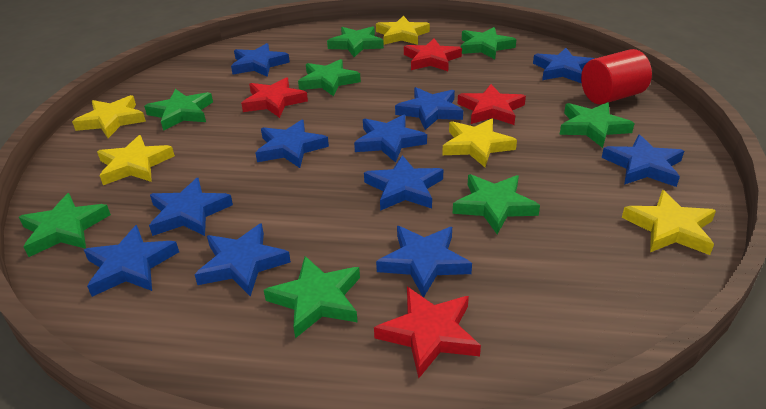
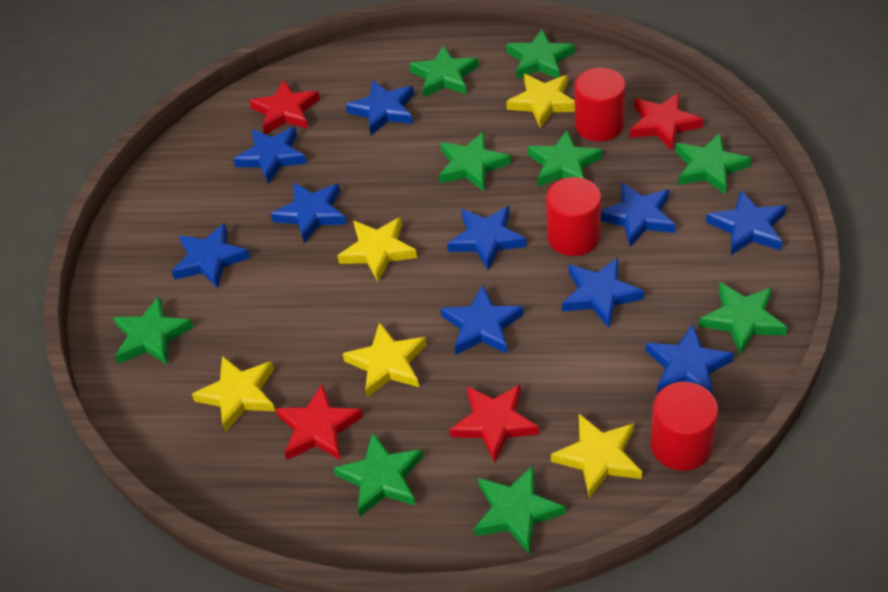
blue star: [84,225,179,297] [149,178,233,236] [194,223,291,297] [231,43,290,77] [255,120,329,168] [354,115,427,163] [364,155,443,211] [376,226,472,297] [395,87,463,130] [533,48,595,84] [602,134,684,187] = 11 -> [171,223,250,289] [233,127,307,184] [270,182,346,243] [346,80,414,135] [440,285,524,355] [447,206,527,271] [562,258,644,328] [601,182,676,247] [646,324,734,395] [706,190,787,255] = 10
green star: [19,193,111,257] [144,89,213,131] [264,256,360,338] [298,59,361,96] [327,26,384,57] [453,174,540,234] [461,27,516,59] [560,102,635,148] = 8 -> [113,296,194,365] [333,433,423,517] [409,45,479,98] [439,131,511,192] [474,465,566,554] [506,29,575,79] [527,130,602,186] [675,133,752,195] [699,282,788,355] = 9
red cylinder: [581,49,652,104] = 1 -> [546,177,601,256] [575,68,626,141] [650,382,718,471] = 3

